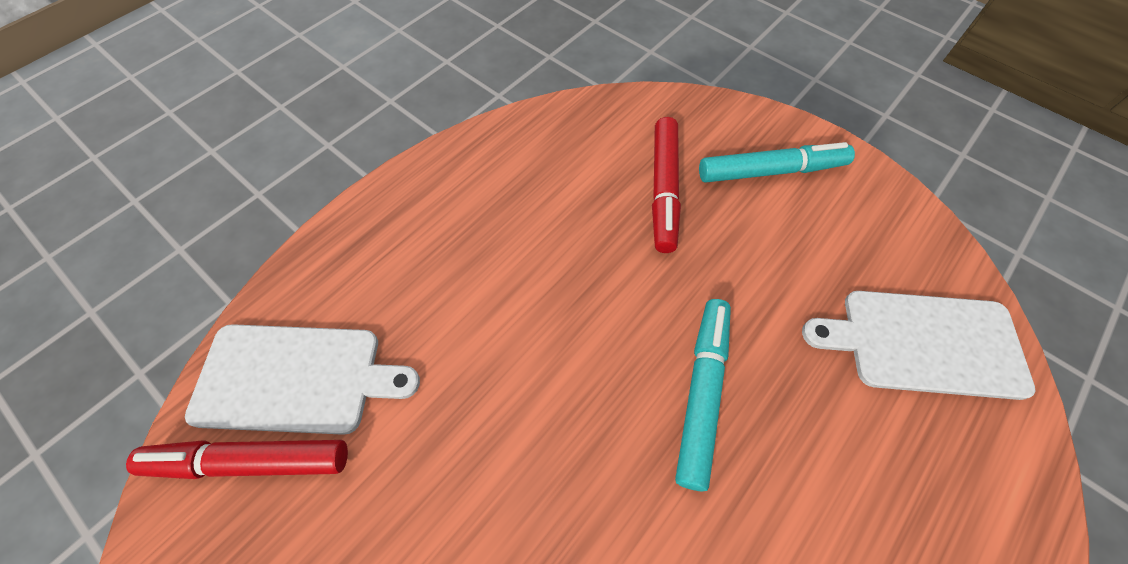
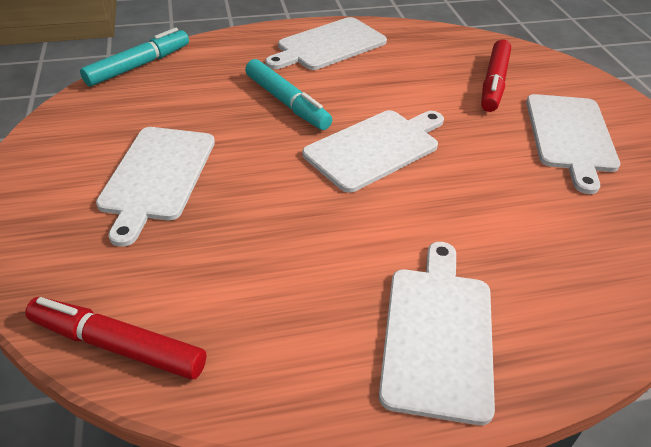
white cutting board: [185,324,420,435] [802,291,1035,400] = 2 -> [96,127,215,247] [265,17,387,70] [302,110,444,193] [379,242,495,425] [526,94,620,194] = 5

